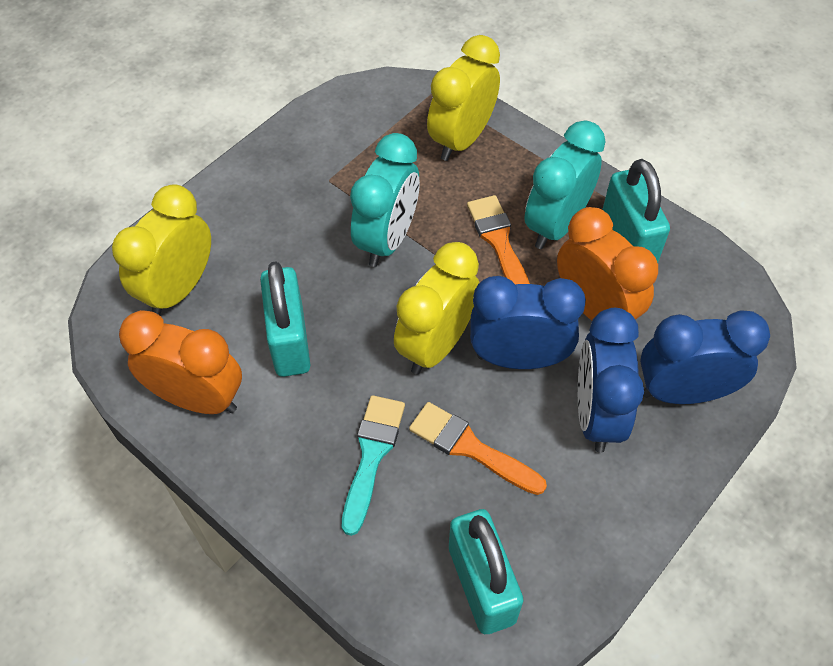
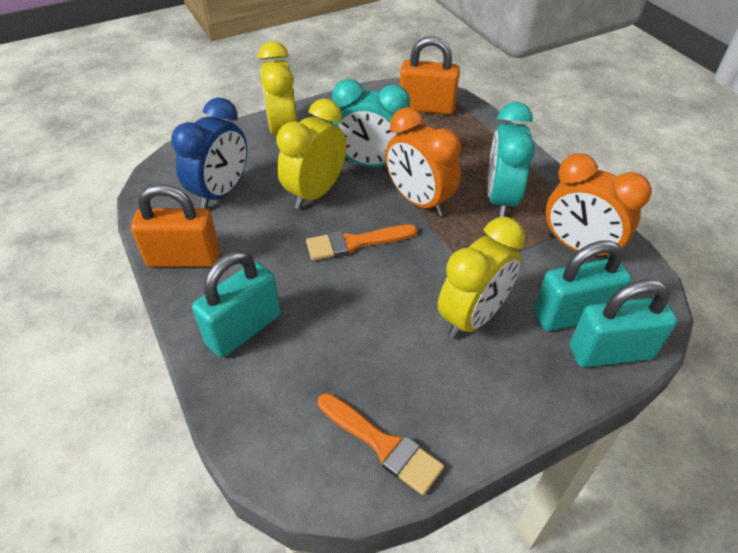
blue clock: [470,276,586,369] [578,308,644,453] [640,310,770,404] = 3 -> [171,98,247,209] = 1
orange padlock: none = 0 -> [131,184,220,267] [400,36,460,115] = 2
turquoise brush: [342,395,405,536] = 1 -> none = 0

